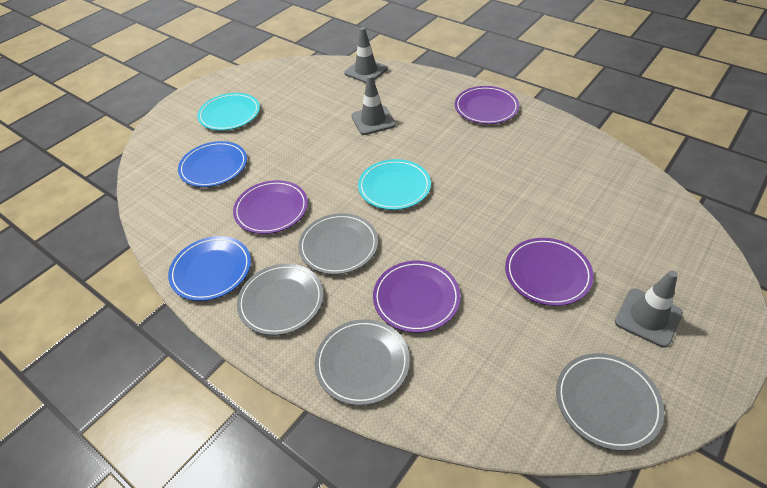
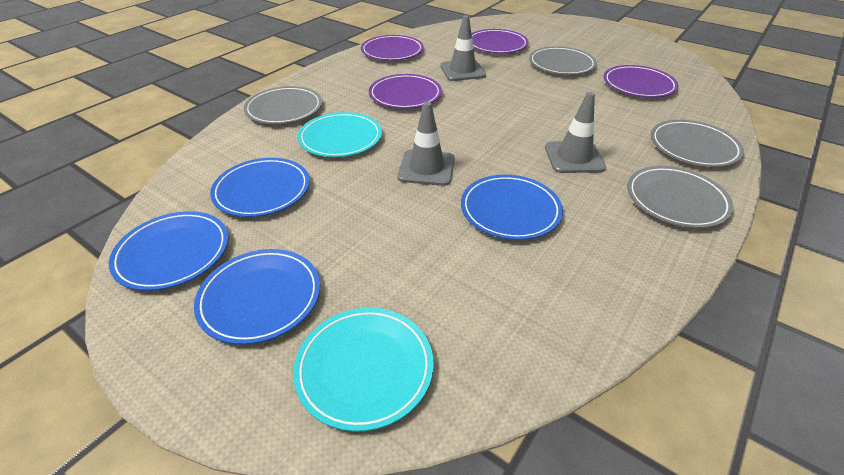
blue plate: [168,236,251,301] [178,141,247,187] = 2 -> [109,211,228,291] [194,249,320,345] [210,158,310,217] [461,175,563,240] = 4

